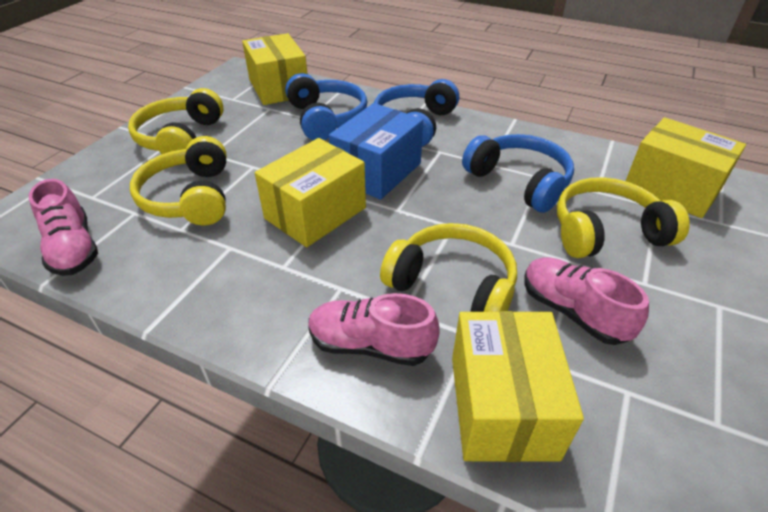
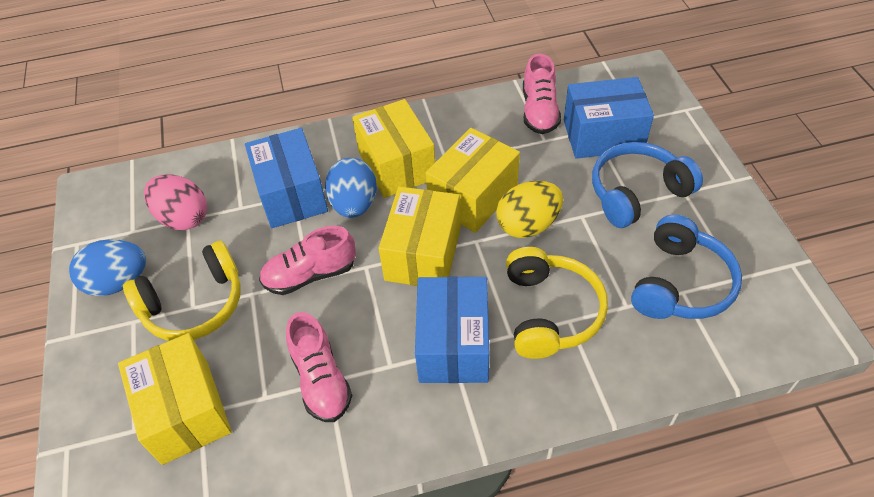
blue box: [329,103,423,200] = 1 -> [245,128,328,228] [415,276,489,383] [564,77,654,159] = 3
blue egg: none = 0 -> [69,239,146,296] [325,158,377,218] = 2
blue headphones: [285,73,367,140] [374,79,459,147] [462,134,574,213] = 3 -> [592,142,703,228] [631,214,742,319] = 2
pink egg: none = 0 -> [144,174,207,230] = 1
yellow egg: none = 0 -> [496,181,563,238] = 1
yellow headphones: [128,88,224,154] [130,136,227,225] [380,223,517,312] [557,177,690,258] = 4 -> [123,241,241,341] [506,247,608,359] = 2

